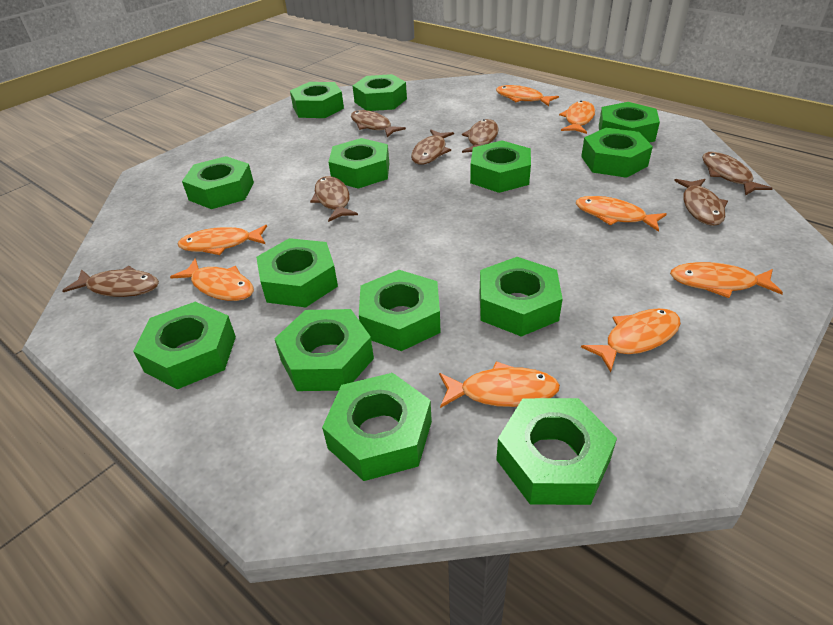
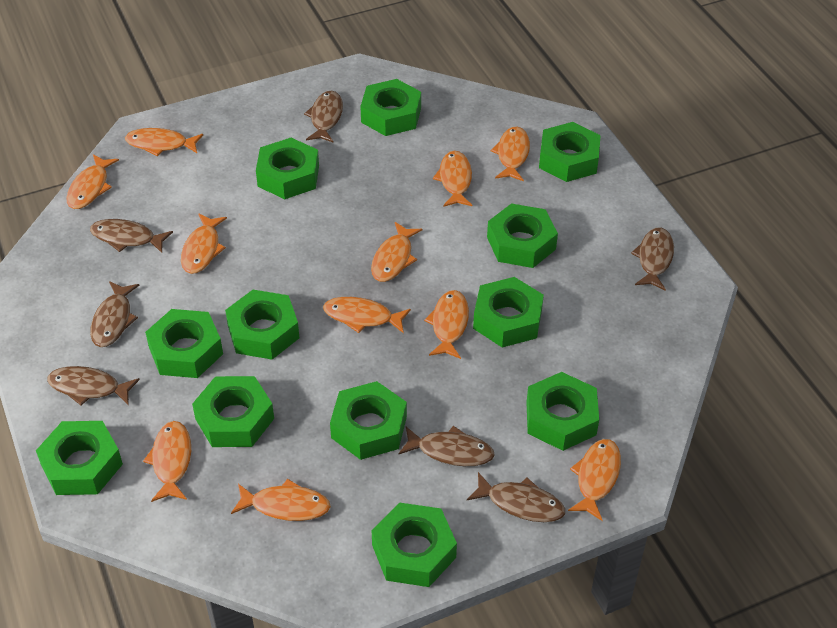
green nut: [133,302,236,389] [182,156,254,209] [256,238,338,307] [274,309,374,391] [290,82,344,118] [322,373,432,481] [329,138,389,189] [352,74,407,111] [359,270,441,351] [470,140,531,193] [480,257,563,337] [496,398,617,505] [581,128,653,178] [599,102,660,143] = 14 -> [36,421,123,495] [145,309,223,378] [192,376,274,447] [225,290,299,360] [256,138,319,199] [330,381,407,460] [360,79,421,136] [372,502,457,587] [473,277,544,347] [487,203,558,268] [526,372,599,451] [539,122,601,182] = 12
orange fish: [170,258,254,301] [178,225,267,255] [439,361,560,408] [496,85,559,106] [559,101,595,134] [576,196,667,232] [581,308,681,372] [670,262,783,298] = 8 -> [66,154,119,209] [125,128,203,156] [143,421,191,502] [181,214,227,274] [231,479,331,521] [323,297,411,333] [371,222,422,282] [424,290,469,359] [433,151,472,207] [491,126,530,181] [568,439,621,521] = 11

